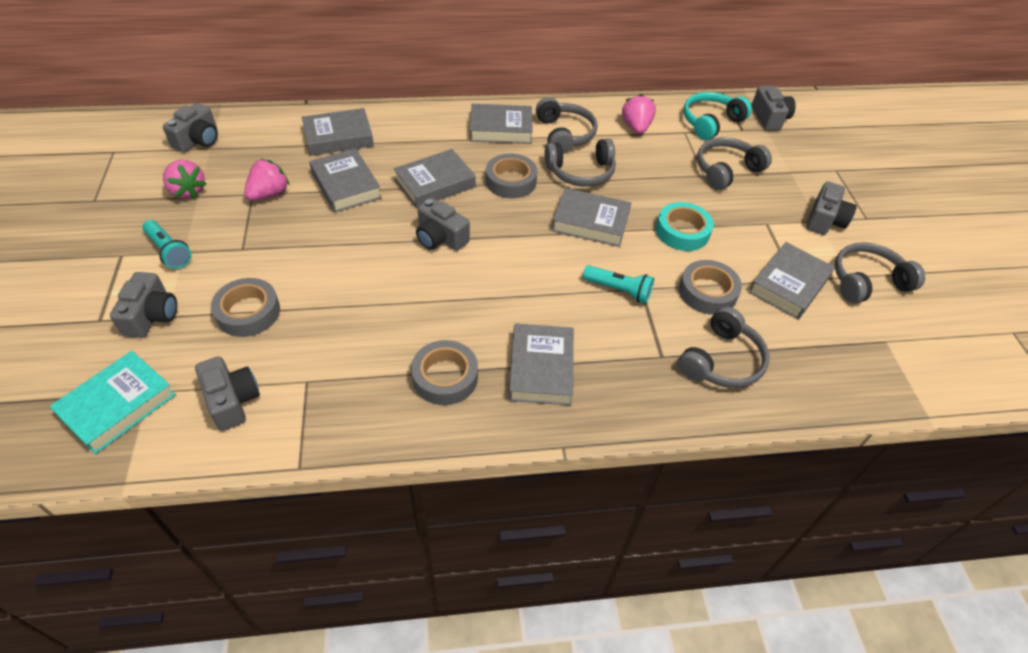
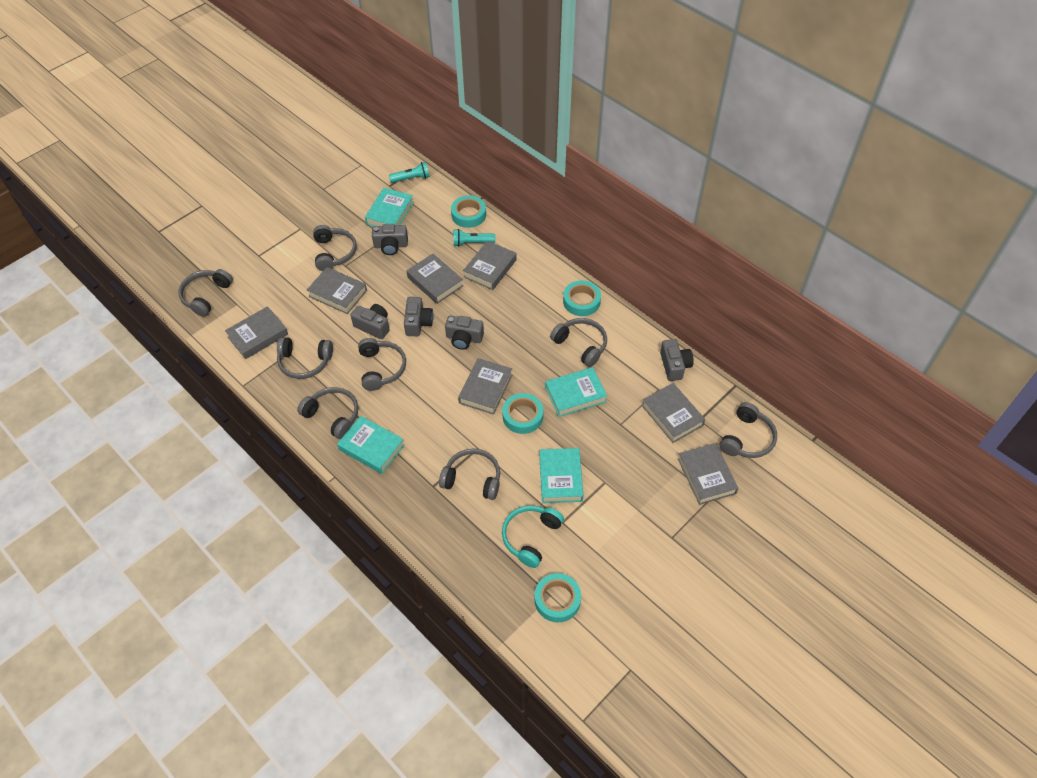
grey camera: [110,272,177,338] [163,103,218,152] [195,356,260,431] [416,198,470,251] [752,86,796,131] [806,181,857,235] = 6 -> [351,304,390,339] [372,224,408,255] [404,297,433,336] [445,315,484,350] [660,339,694,381] = 5
grey headphones: [536,97,598,154] [545,139,616,187] [678,307,769,388] [697,137,772,190] [834,242,925,303] = 5 -> [178,269,233,317] [277,337,333,379] [297,387,358,439] [313,225,357,271] [358,338,406,391] [439,449,500,500] [550,318,607,367] [719,402,777,458] = 8
grey tape: [211,278,280,337] [411,340,478,405] [486,154,538,198] [679,260,742,315] = 4 -> none = 0
pink strawberry: [163,160,207,199] [244,159,290,201] [622,94,656,134] = 3 -> none = 0
turquoise book: [49,351,176,454] = 1 -> [337,416,405,474] [365,188,414,226] [539,448,584,503] [545,367,607,417] = 4
turquoise tape: [656,202,714,251] = 1 -> [451,195,486,228] [502,393,543,434] [535,573,581,622] [563,280,601,316] = 4

